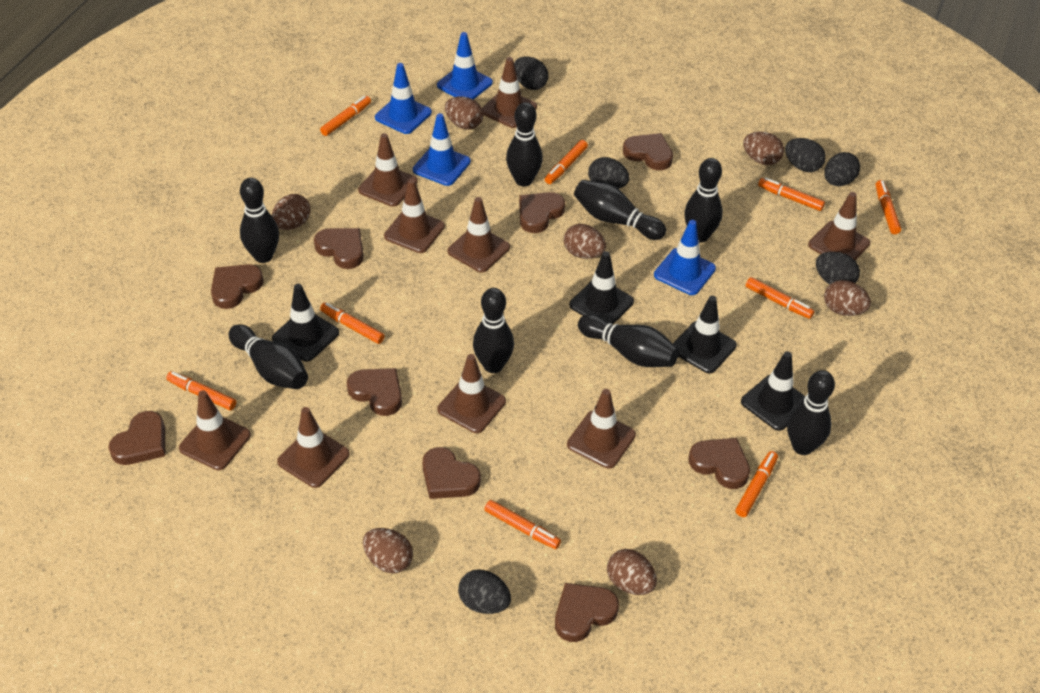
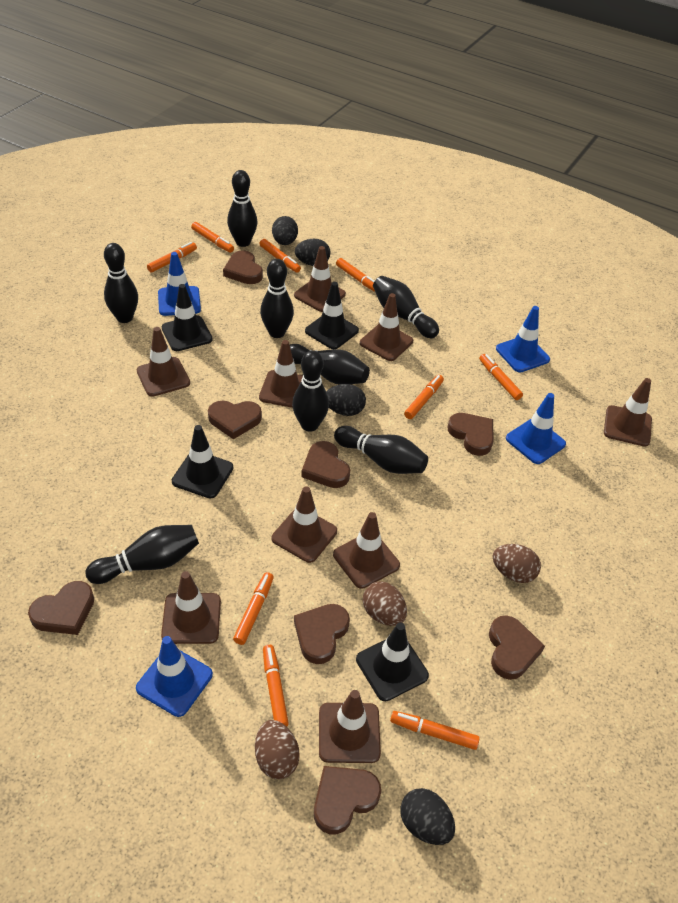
black egg: [458,569,511,614] [514,57,548,90] [588,157,629,189] [785,138,826,172] [816,252,860,285] [824,152,860,186] = 6 -> [272,216,298,245] [295,239,330,266] [326,384,366,416] [400,788,455,845] = 4
brown egg: [272,194,311,230] [363,528,413,573] [445,96,483,130] [564,224,606,259] [607,549,657,595] [743,132,784,165] [824,280,871,316] = 7 -> [255,720,300,779] [363,581,407,626] [493,544,541,583] = 3
brown heart: [108,411,165,465] [211,264,264,309] [314,228,364,269] [347,368,402,416] [422,447,481,499] [519,192,565,233] [555,583,619,642] [623,133,673,170] [689,438,750,489] = 9 -> [28,581,94,635] [208,401,262,439] [223,250,263,284] [294,604,350,664] [301,441,350,488] [314,766,381,834] [448,413,494,456] [489,615,545,680] = 8

